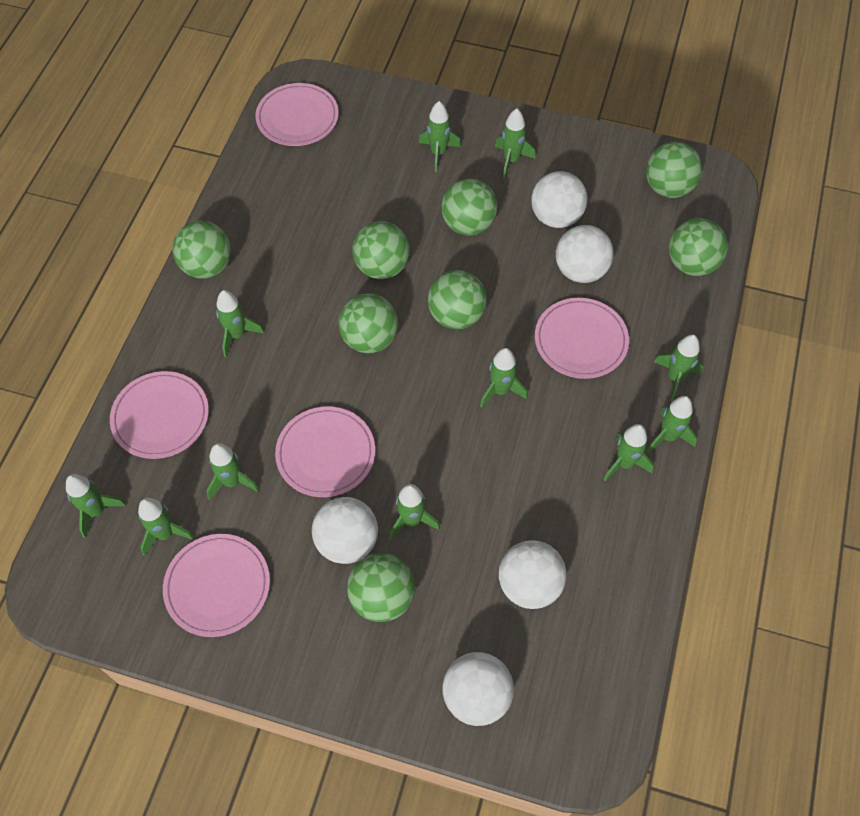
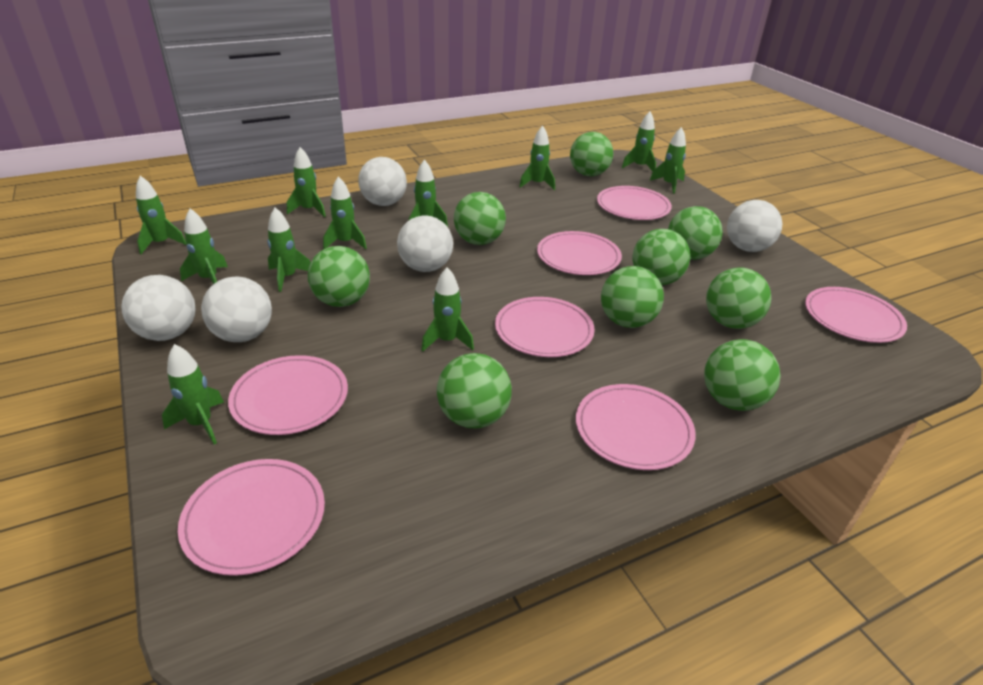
green ball: [172,221,231,279] [339,293,398,353] [347,553,415,622] [353,221,410,279] [428,270,487,329] [441,178,497,236] [646,142,702,198] [669,218,728,276] = 8 -> [308,246,370,307] [437,353,512,428] [454,192,506,245] [570,132,613,176] [601,266,664,328] [633,229,690,285] [668,206,723,260] [704,339,781,411] [706,267,771,329] = 9
pink plate: [110,371,209,459] [163,534,270,637] [255,83,339,146] [275,406,375,497] [535,298,629,379] = 5 -> [178,459,325,576] [228,355,348,435] [495,297,595,357] [537,231,622,275] [576,384,696,470] [597,186,672,220] [805,287,907,343] = 7

